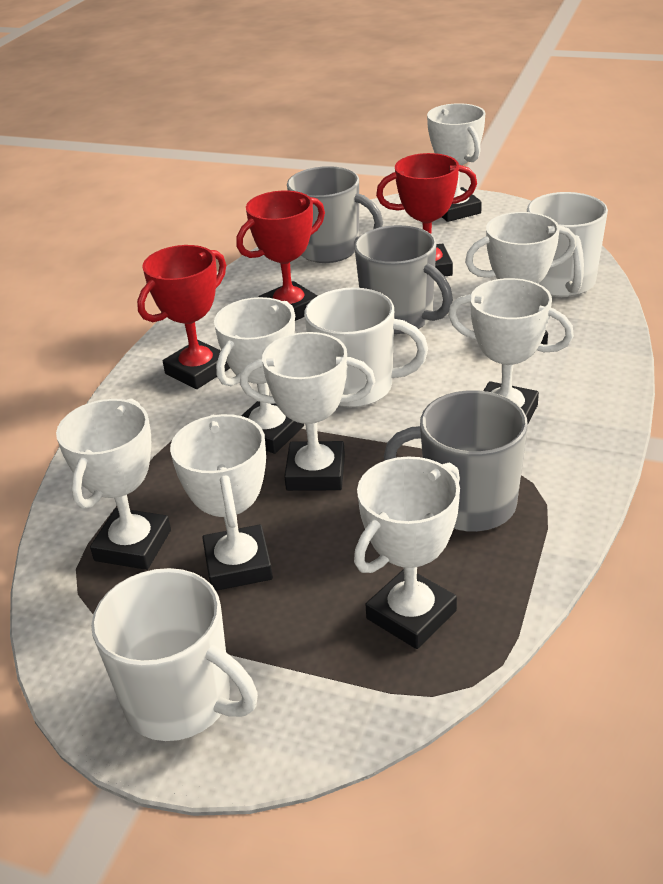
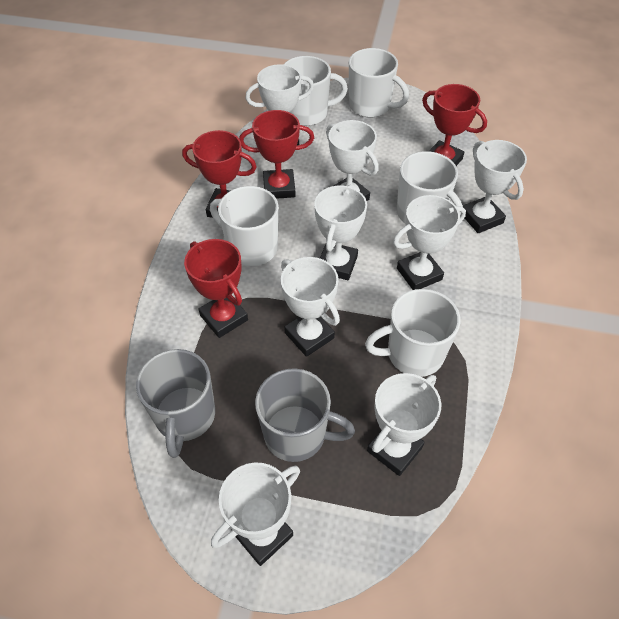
grey mug: [287,166,383,263] [354,225,453,334] [384,390,528,532] = 3 -> [136,349,215,458] [255,368,355,462] = 2
red trophy: [137,245,230,389] [236,191,325,321] [376,153,477,276] = 3 -> [182,130,257,218] [184,239,248,338] [239,110,314,199] [422,84,487,166] = 4
white mug: [91,568,258,741] [304,287,428,407] [527,192,608,297] = 3 -> [210,186,279,266] [283,56,348,126] [349,48,409,118] [365,289,460,377] [397,151,463,223] = 5

